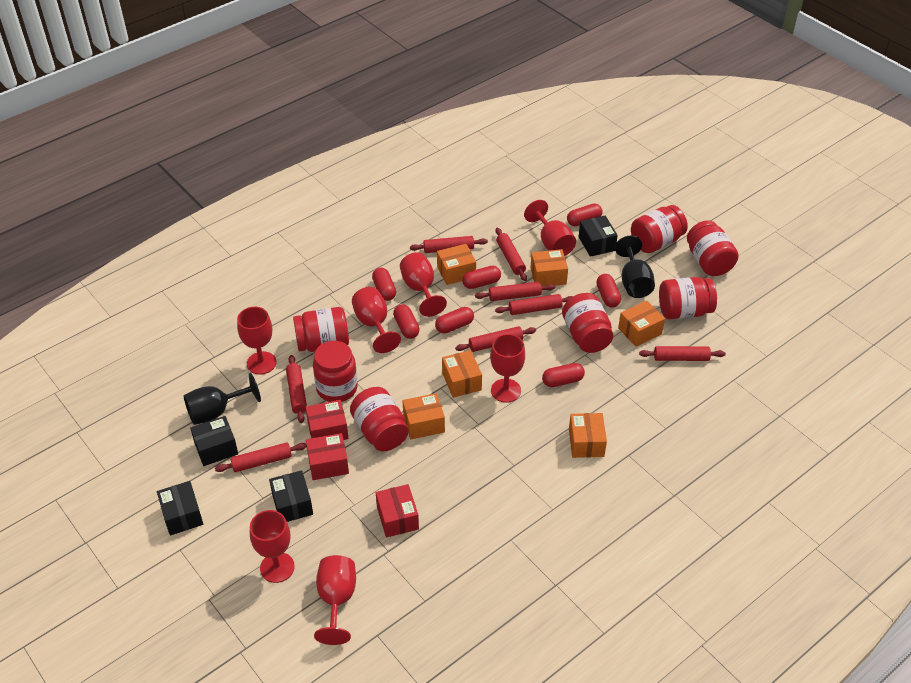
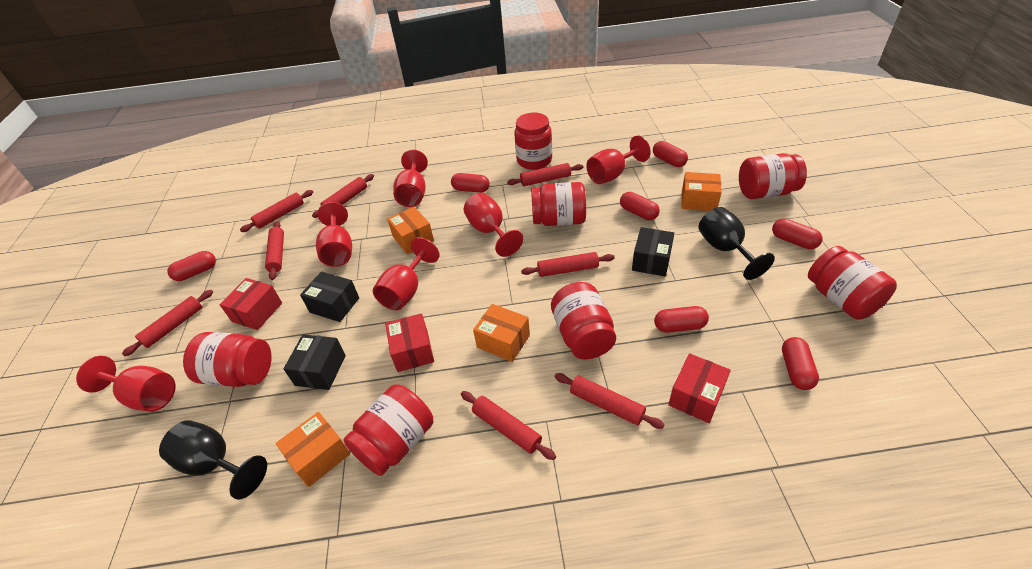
black box: [157,481,203,535] [190,416,238,466] [269,470,313,522] [579,216,618,257] = 4 -> [283,334,346,390] [300,272,359,322] [632,227,674,276] = 3
orange box: [403,393,445,439] [437,244,476,285] [442,350,482,398] [530,249,568,286] [569,413,607,458] [618,301,665,347] = 6 -> [276,412,350,487] [387,207,434,254] [473,304,530,362] [681,172,722,211] = 4
red goblet: [237,307,277,375] [250,510,295,583] [314,555,356,645] [352,287,401,353] [400,252,447,317] [490,334,525,403] [524,200,576,256] = 7 -> [76,356,175,412] [316,202,352,267] [373,237,440,311] [393,150,428,207] [464,193,523,257] [586,135,651,184] = 6

